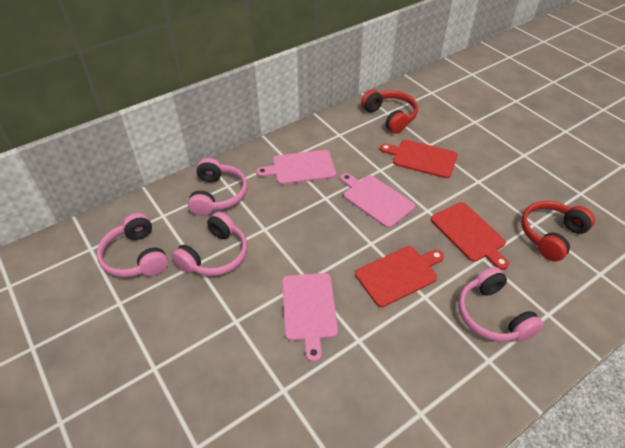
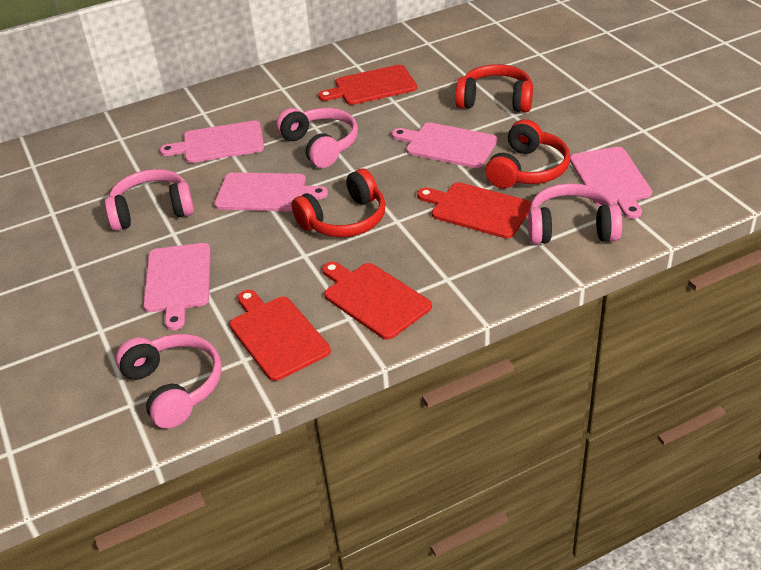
pink cutting board: [256,150,336,185] [282,273,338,362] [340,173,415,228] = 3 -> [143,243,211,330] [160,121,264,163] [214,172,328,212] [392,122,498,168] [570,147,652,219] = 5
red cutting board: [355,246,444,307] [380,140,458,178] [431,202,509,270] = 3 -> [230,290,331,381] [318,65,417,105] [322,262,432,340] [417,182,532,239] = 4
red headphones: [361,90,418,134] [521,201,595,262] = 2 -> [291,168,386,237] [455,64,533,112] [485,119,570,188] = 3

